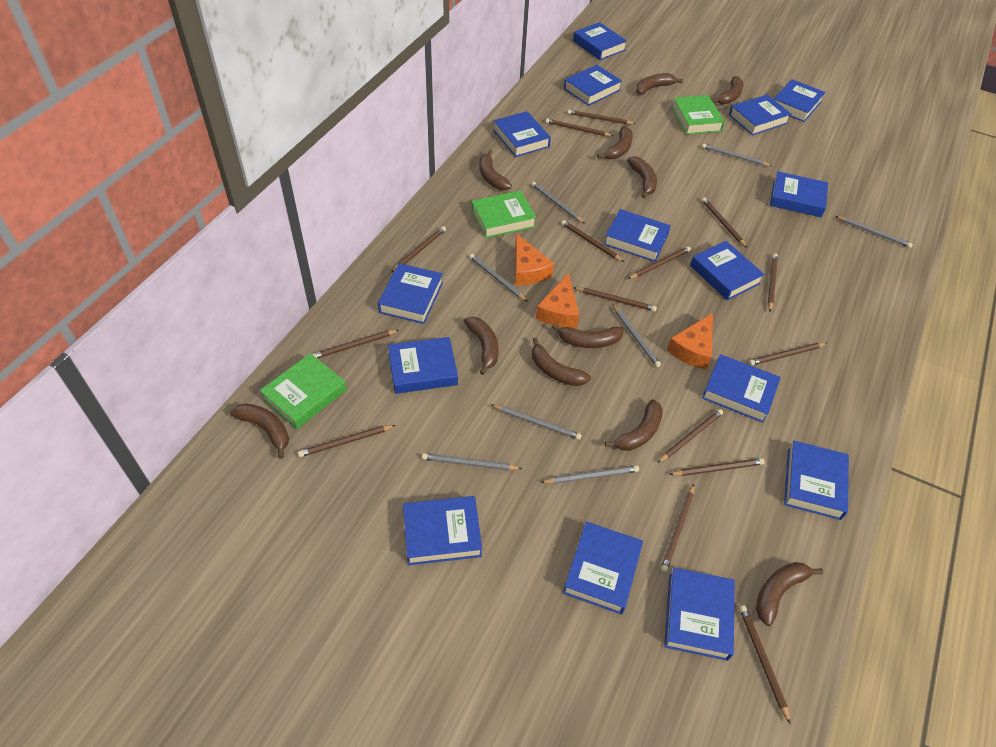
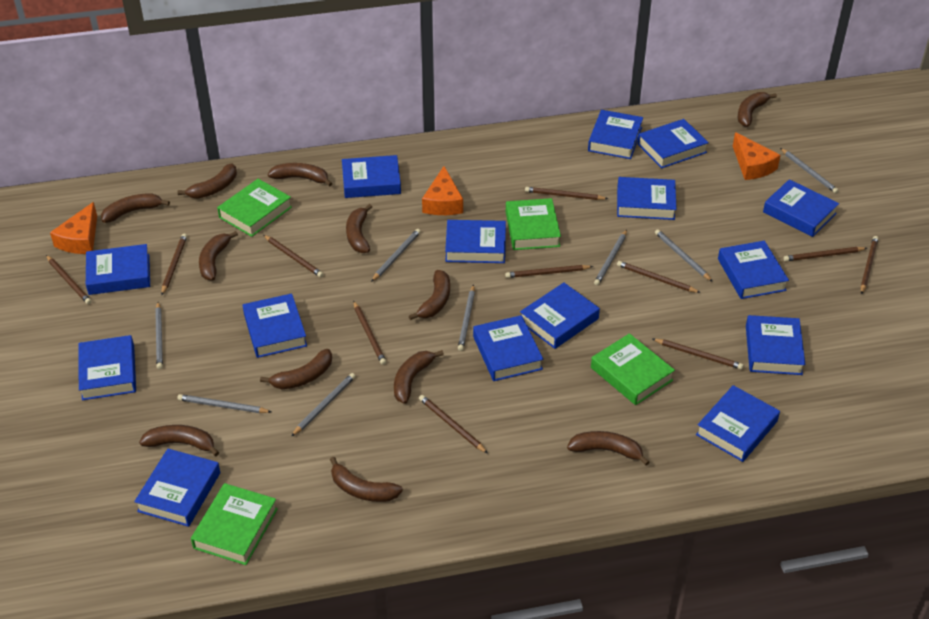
brown banana: [230,404,289,459] [464,317,499,375] [479,150,512,190] [532,337,591,386] [552,324,624,348] [597,127,633,159] [605,399,663,451] [627,156,657,198] [636,73,683,95] [711,76,743,105] [756,562,823,626] = 11 -> [101,194,170,223] [139,425,219,456] [178,163,237,199] [199,231,238,280] [260,349,332,389] [268,163,332,187] [330,457,403,502] [346,204,372,253] [394,350,444,404] [409,270,450,320] [567,431,649,466] [738,92,777,127] = 12
brown pencil: [298,425,395,457] [312,330,399,358] [391,226,446,272] [546,119,613,136] [561,220,624,262] [568,110,635,125] [573,287,657,312] [628,247,691,279] [657,409,723,463] [661,484,694,572] [669,458,765,476] [702,197,747,248] [739,605,791,724] [749,343,827,365] [768,253,778,311] = 15 -> [46,255,92,304] [161,234,187,295] [263,235,323,277] [354,301,386,365] [419,395,488,453] [505,265,593,278] [525,187,608,200] [617,261,701,293] [653,339,744,370] [783,247,867,261] [861,236,878,294] = 11
green book: [260,353,347,429] [471,191,536,238] [671,95,725,135] = 3 -> [191,483,278,565] [217,179,292,237] [506,198,561,250] [591,333,675,405] = 4

